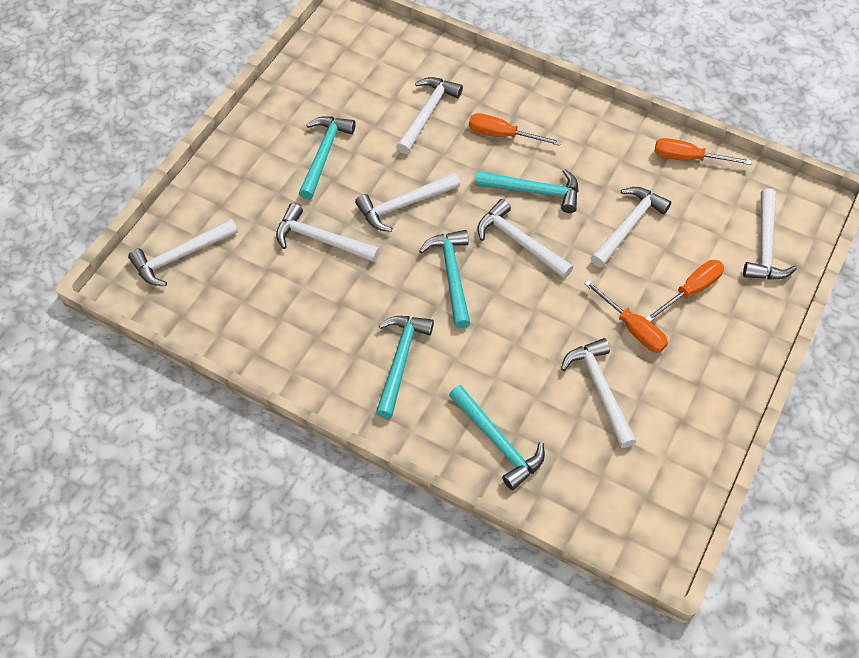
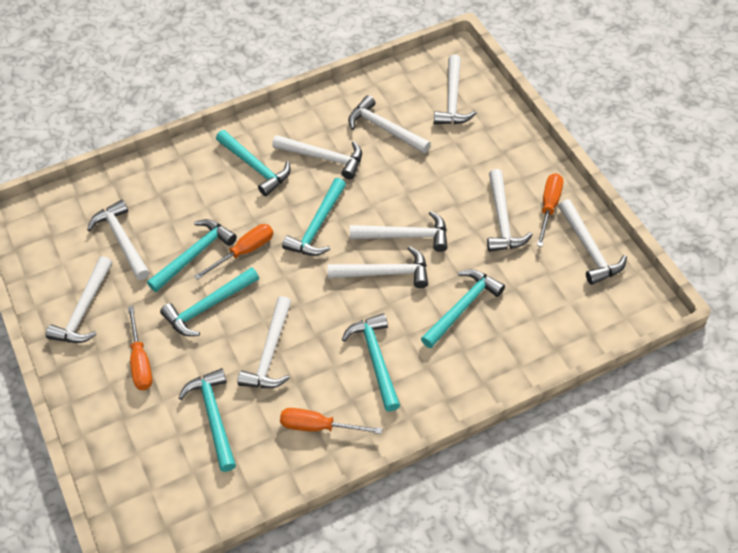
turquoise hammer: [299,116,356,200] [376,316,434,418] [419,230,470,328] [449,385,545,490] [475,169,579,213] = 5 -> [147,219,237,292] [160,267,259,336] [178,368,236,472] [216,130,291,196] [282,178,346,256] [342,313,400,412] [421,269,505,348] = 7
white hammer: [128,219,238,286] [276,203,380,262] [355,172,460,232] [396,77,463,154] [478,199,573,278] [561,338,636,448] [591,187,671,268] [743,188,797,279] = 8 -> [46,256,112,343] [87,200,150,280] [237,296,291,388] [272,135,362,180] [328,246,428,288] [348,95,431,153] [350,211,448,252] [434,55,477,124] [487,169,533,252] [559,199,627,285] = 10

